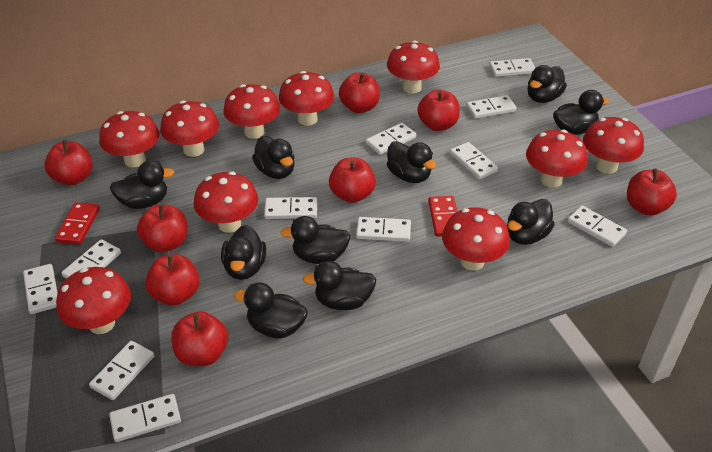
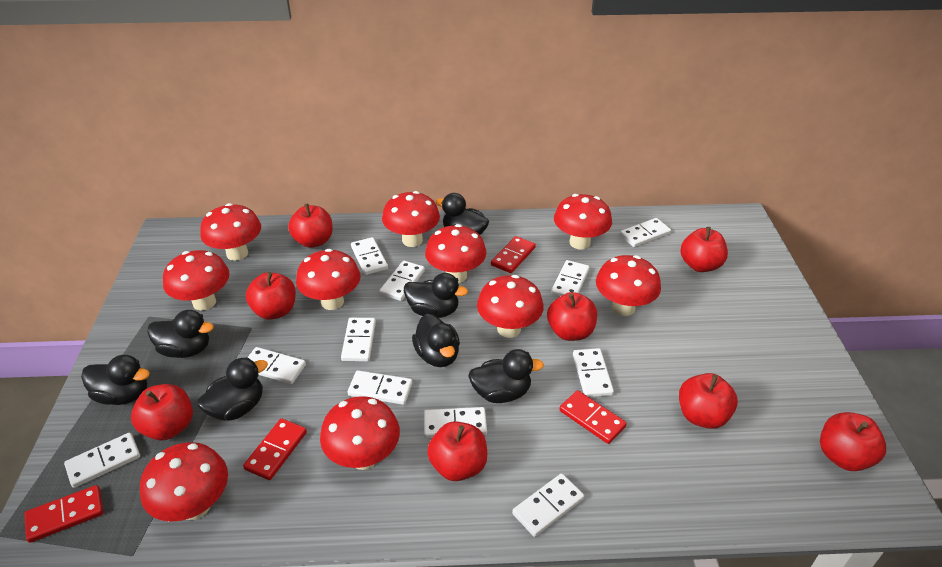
black duck: [110,160,174,209] [221,225,266,280] [234,282,308,338] [252,136,295,179] [280,216,350,264] [303,261,376,310] [387,141,436,183] [507,199,555,245] [527,65,567,103] [553,90,609,135] = 10 -> [81,355,150,405] [147,310,214,358] [197,357,268,421] [404,273,468,318] [412,314,460,367] [436,193,489,235] [468,349,544,403] = 7
red domino: [55,202,100,245] [428,196,457,237] = 2 -> [24,485,104,543] [243,418,307,480] [491,236,536,273] [559,390,627,444] = 4

